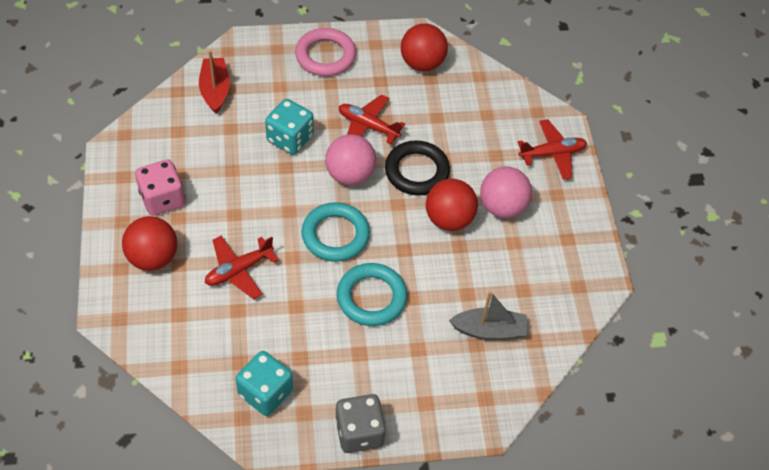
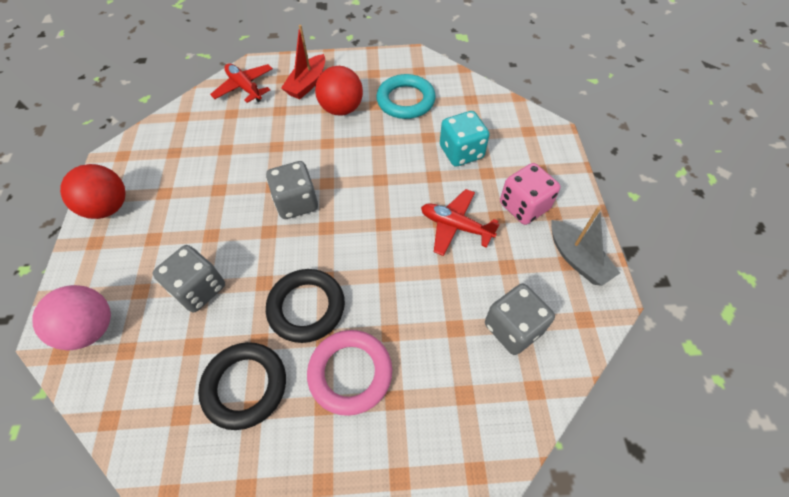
black ring: [385,140,450,196] = 1 -> [198,342,286,430] [266,269,345,343] = 2
grey dice: [335,394,386,453] = 1 -> [153,245,225,312] [266,161,318,219] [485,284,555,355] = 3
pink ball: [325,134,376,186] [480,167,532,218] = 2 -> [32,285,111,350] = 1
red ball: [122,216,177,271] [401,23,448,71] [426,179,478,231] = 3 -> [60,164,126,219] [315,66,363,116] = 2
red plane: [205,236,279,299] [339,94,405,144] [518,119,587,180] = 3 -> [210,63,273,103] [421,189,500,256] = 2
turquoise dice: [236,351,293,416] [265,99,314,155] = 2 -> [440,111,489,167] = 1
turquoise ring: [301,202,370,262] [337,263,407,326] = 2 -> [376,74,436,119] = 1

